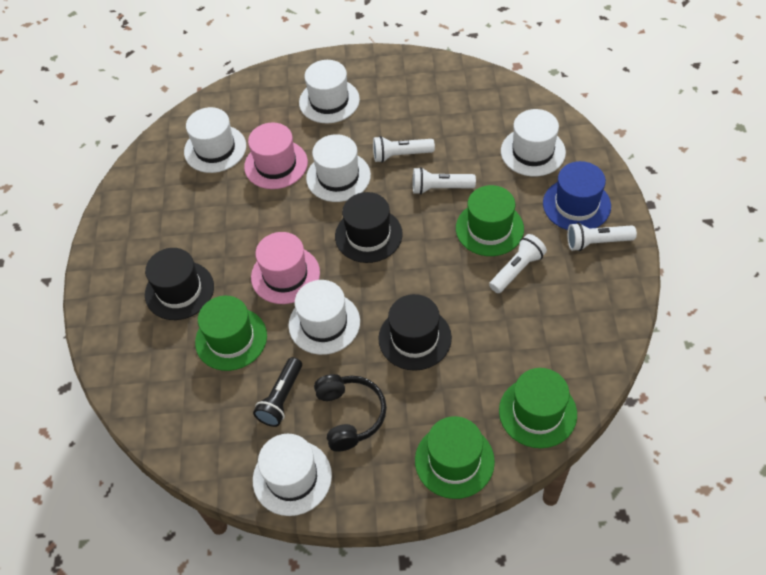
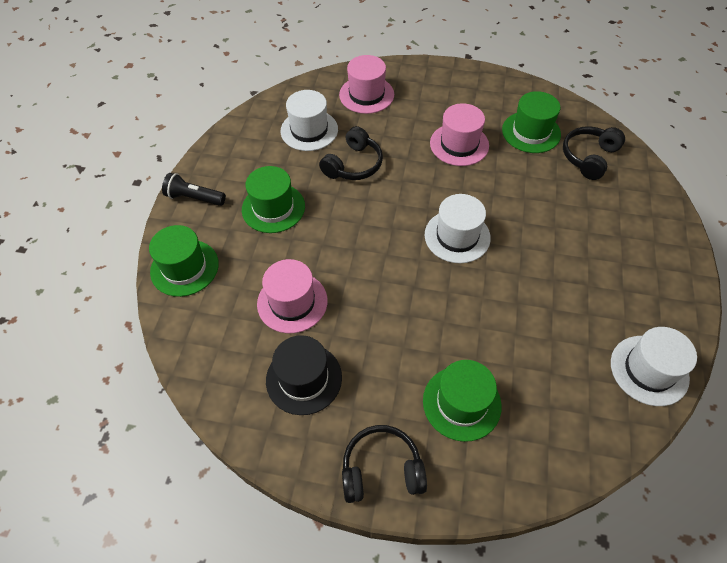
black hat: [145,248,214,320] [335,192,403,263] [378,294,452,371] = 3 -> [266,335,342,415] = 1
black headphones: [314,374,387,452] = 1 -> [319,126,383,180] [342,425,427,503] [563,126,625,180] = 3
blue hat: [543,161,611,230] = 1 -> none = 0
pink hat: [244,123,308,189] [251,232,320,304] = 2 -> [257,259,328,333] [339,55,394,114] [430,103,489,166] = 3
white flashlight: [373,136,435,163] [413,167,476,195] [489,234,547,293] [567,223,637,251] = 4 -> none = 0
white hat: [184,107,246,173] [253,434,332,516] [288,280,360,355] [299,60,360,123] [306,134,371,202] [501,109,566,176] = 6 -> [280,90,338,151] [425,194,491,263] [611,327,697,406] = 3

